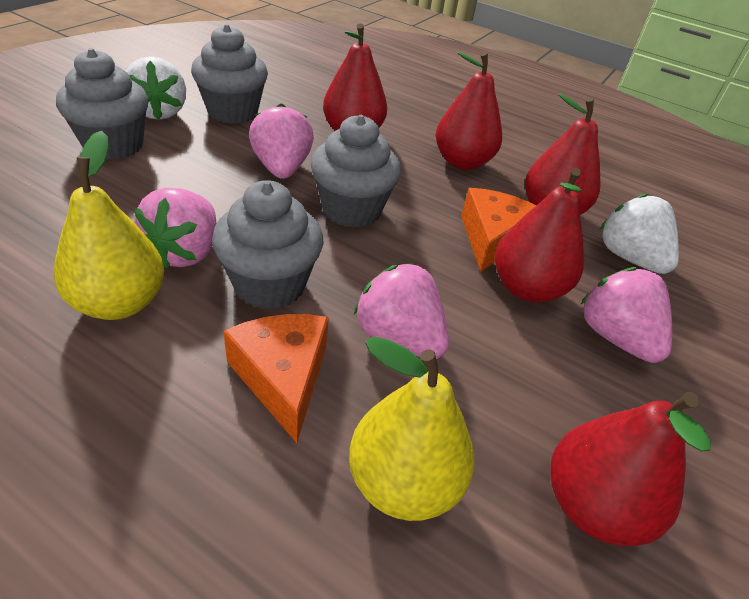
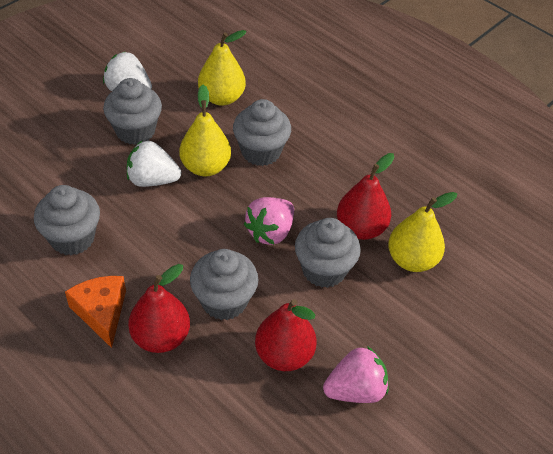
grey cupcake: [56,48,149,160] [191,24,268,124] [212,180,323,309] [310,115,401,228] = 4 -> [34,185,100,255] [103,78,162,145] [190,249,258,320] [233,99,291,166] [295,218,361,288] = 5
orange cheese: [223,314,329,443] [461,188,536,272] = 2 -> [65,276,126,348] = 1
pink strawberry: [134,188,217,268] [249,103,314,179] [354,263,449,359] [580,267,672,363] = 4 -> [244,197,294,245] [323,346,388,403] = 2
red pear: [323,23,387,131] [436,52,502,170] [495,168,584,303] [525,93,601,215] [550,392,711,546] = 5 -> [128,264,190,353] [255,299,317,371] [337,153,394,240] = 3
yellow pear: [54,131,164,320] [349,336,474,521] = 2 -> [180,85,231,177] [198,30,247,106] [388,192,457,272] = 3

